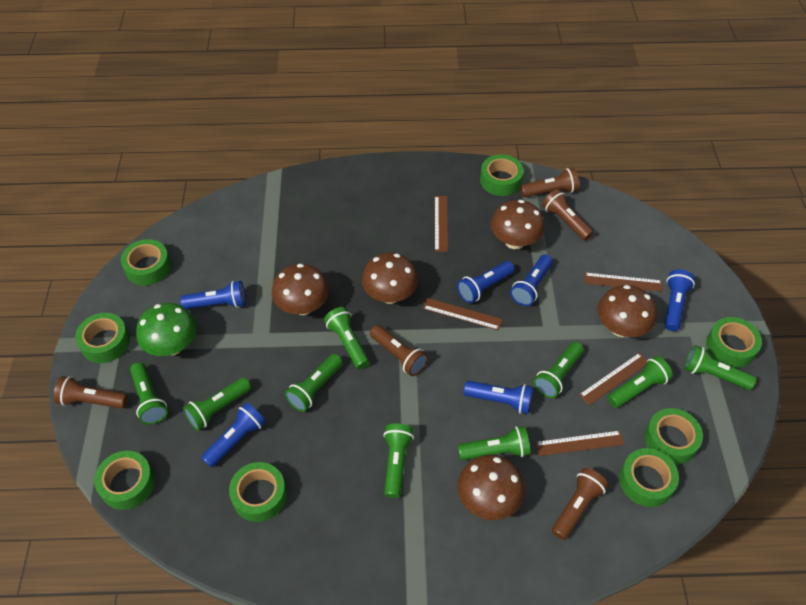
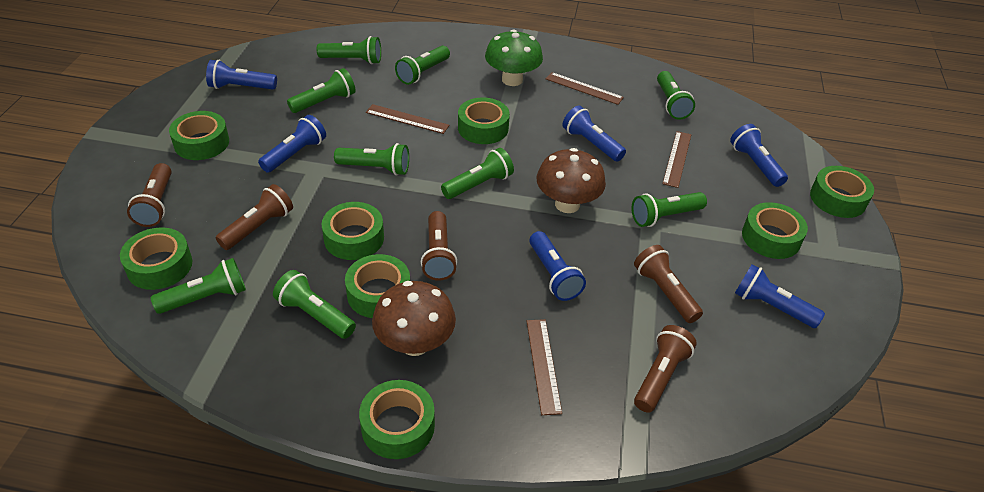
brown mushroom: [272,263,329,315] [362,253,418,304] [457,454,525,520] [491,200,545,249] [597,285,657,337] = 5 -> [372,281,456,356] [537,148,606,213] = 2
brown ruler: [423,298,502,330] [435,196,448,252] [535,430,624,456] [579,353,647,405] [584,272,663,292] = 5 -> [366,104,450,134] [527,319,562,415] [546,72,624,105] [662,131,691,188] = 4

